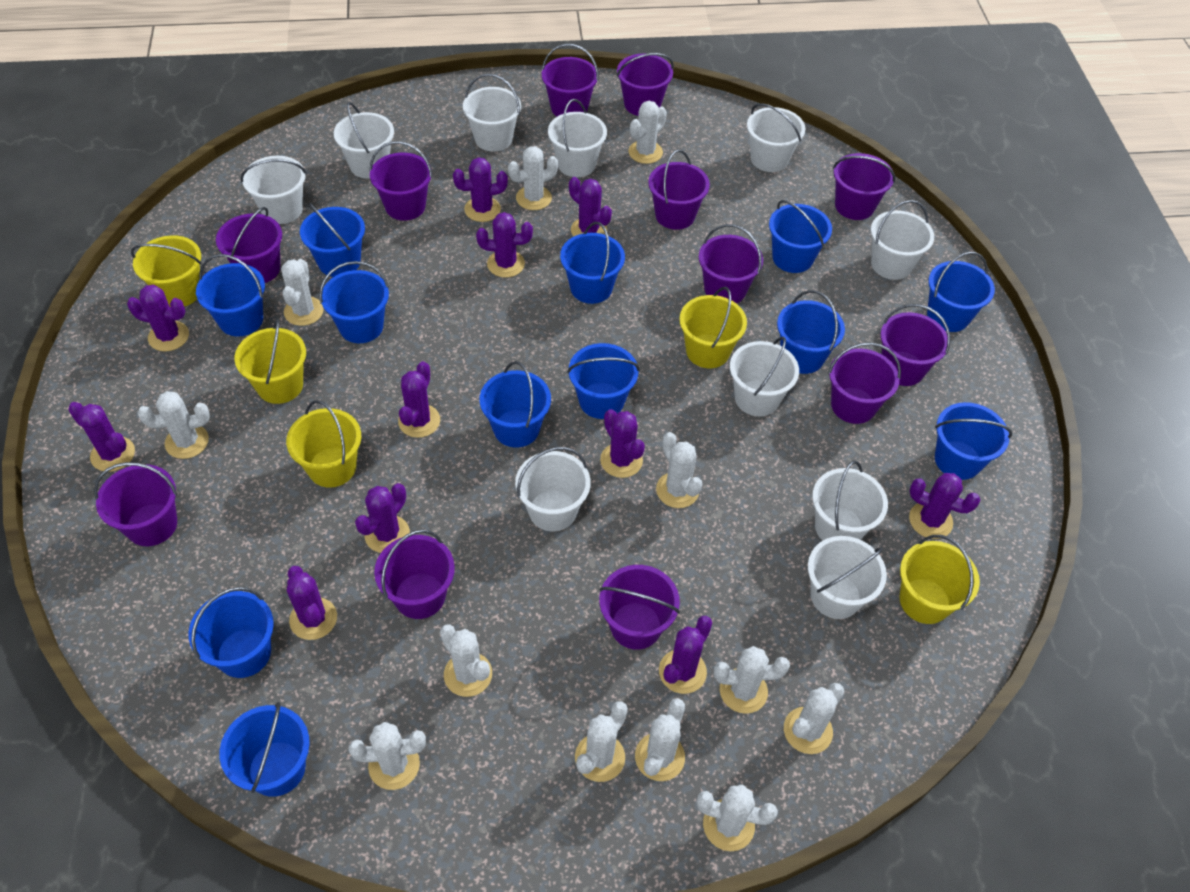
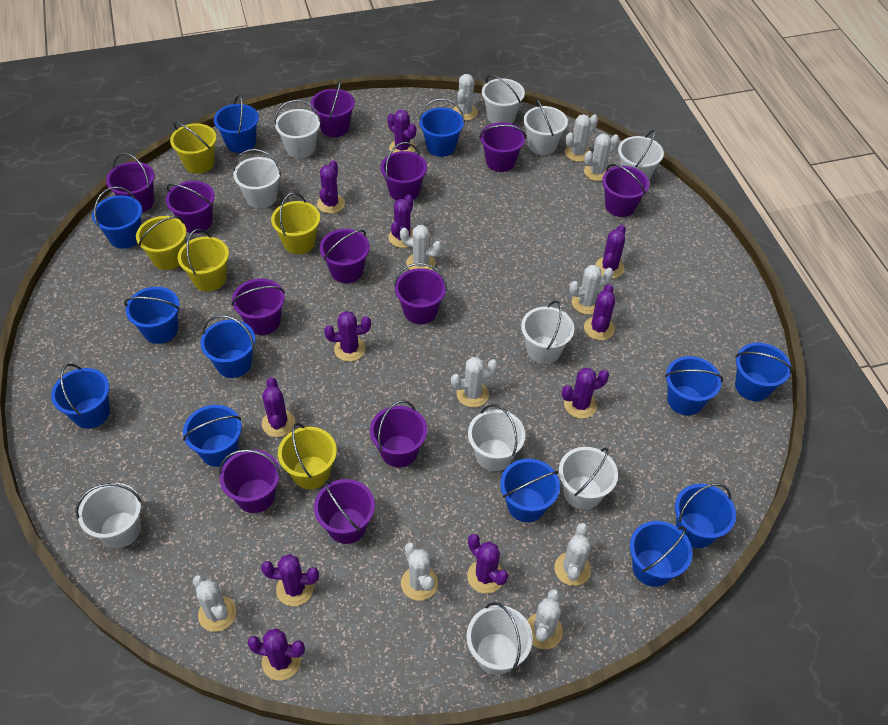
white cactus: [138,391,210,459] [281,259,324,326] [349,722,426,790] [440,624,492,697] [508,146,558,210] [575,702,628,782] [628,101,667,164] [635,698,685,781] [656,432,702,508] [697,784,778,851] [714,646,790,714] [784,683,844,754] = 12 -> [193,575,237,632] [400,225,442,270] [401,542,438,601] [451,357,498,408] [453,74,478,121] [527,589,563,649] [554,523,591,586] [565,114,598,162] [569,265,613,314] [584,133,619,181] = 10

